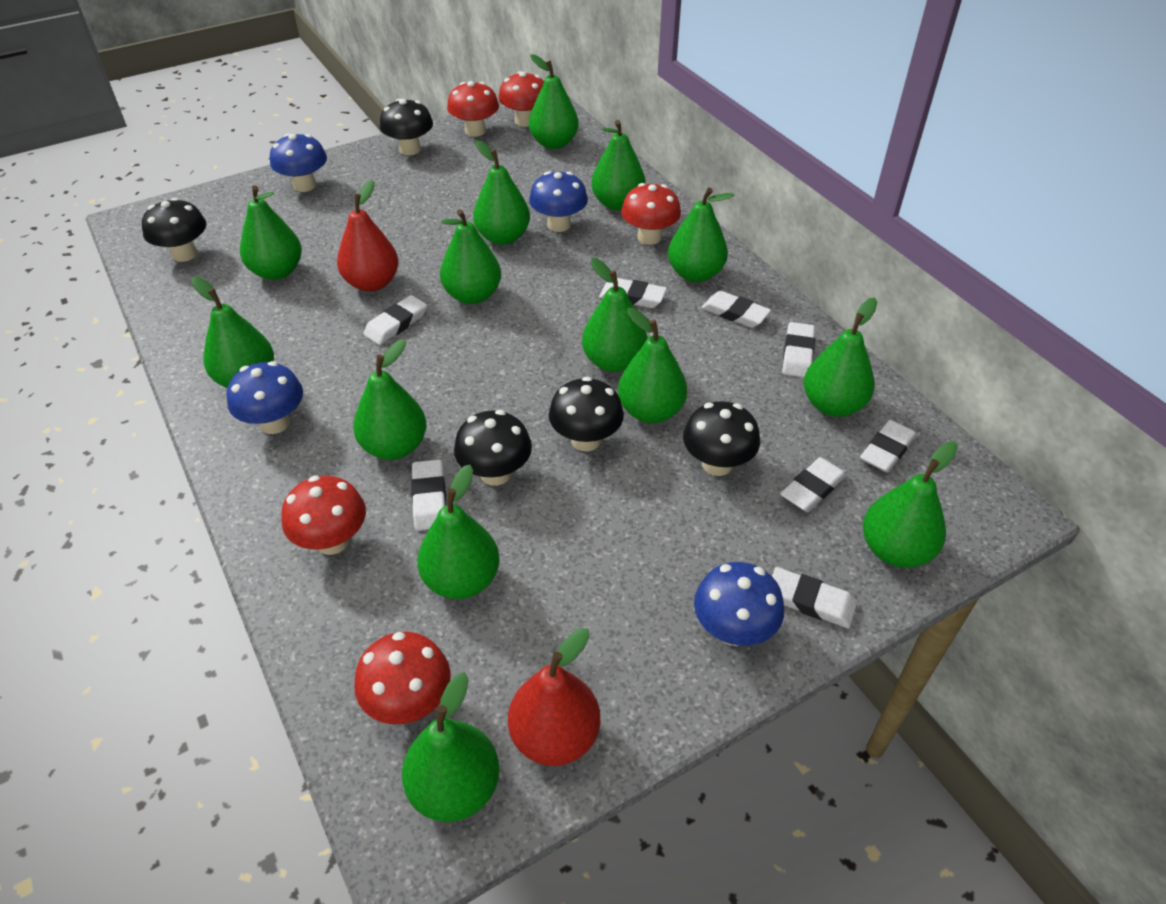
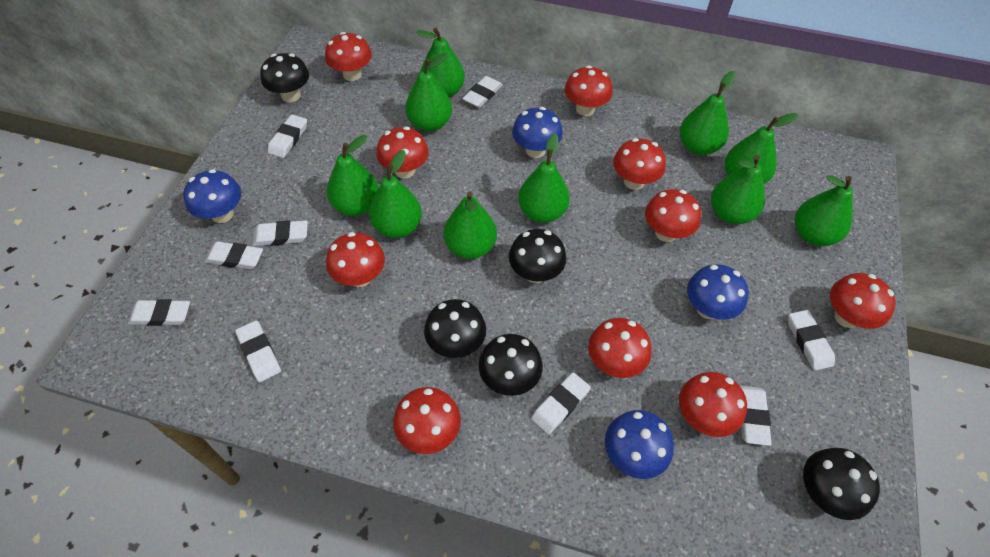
green pear: [191,276,274,388] [240,186,302,280] [353,339,427,460] [402,672,500,822] [417,465,500,599] [440,209,501,304] [473,140,530,245] [529,54,579,149] [582,258,647,372] [591,120,646,210] [618,308,687,423] [668,188,734,282] [804,298,877,417] [863,442,958,568] = 14 -> [327,135,379,216] [369,150,422,238] [405,53,452,132] [416,28,465,97] [444,191,497,259] [518,133,570,223] [680,71,735,155] [711,155,765,224] [725,113,798,184] [795,175,853,246] = 10
red mushroom: [281,476,366,555] [354,632,451,724] [447,81,499,137] [499,71,544,127] [621,183,681,245] = 5 -> [325,32,372,81] [326,232,385,287] [376,126,429,179] [393,387,461,454] [564,65,613,116] [588,318,651,378] [613,138,666,190] [645,189,701,242] [679,372,747,437] [830,273,896,329] = 10
red pear: [337,180,398,292] [508,628,601,766] = 2 -> none = 0
white eraser: [364,295,427,345] [411,459,446,531] [599,278,667,308] [701,291,771,328] [772,567,857,628] [780,457,847,512] [782,322,815,377] [860,420,917,473] = 8 -> [128,299,190,326] [205,241,263,269] [235,320,281,382] [252,220,308,246] [267,115,307,158] [462,76,503,108] [531,372,591,435] [739,385,772,446] [788,310,835,371] = 9

